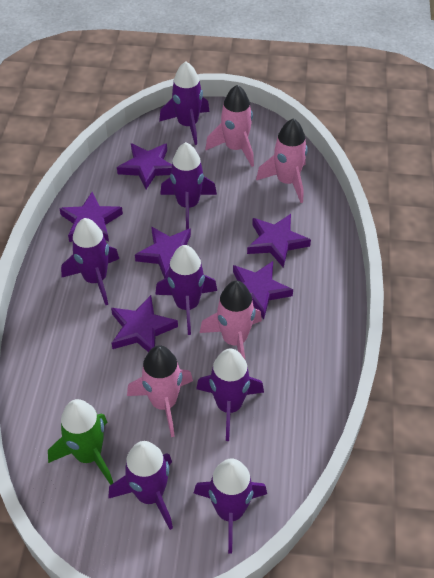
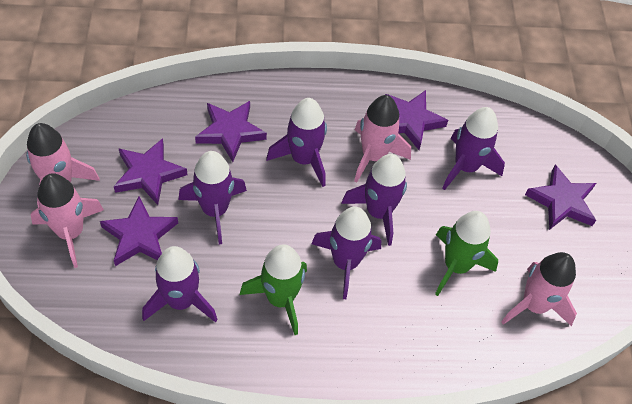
green rocket: [48,399,113,485] = 1 -> [240,244,307,335] [435,211,498,296] = 2
purple rocket: [61,218,119,305] [108,441,173,530] [155,245,217,335] [159,61,210,145] [160,142,217,230] [194,459,267,554] [196,348,264,441] = 7 -> [142,246,218,323] [178,151,247,245] [266,98,327,187] [311,207,381,299] [341,154,407,246] [442,107,505,190] = 6
purple star: [59,192,123,242] [111,295,178,352] [117,143,172,189] [135,227,200,279] [233,261,293,319] [247,214,311,268] = 6 -> [100,197,178,266] [114,138,188,205] [195,101,267,162] [385,90,448,150] [525,165,596,230] = 5

